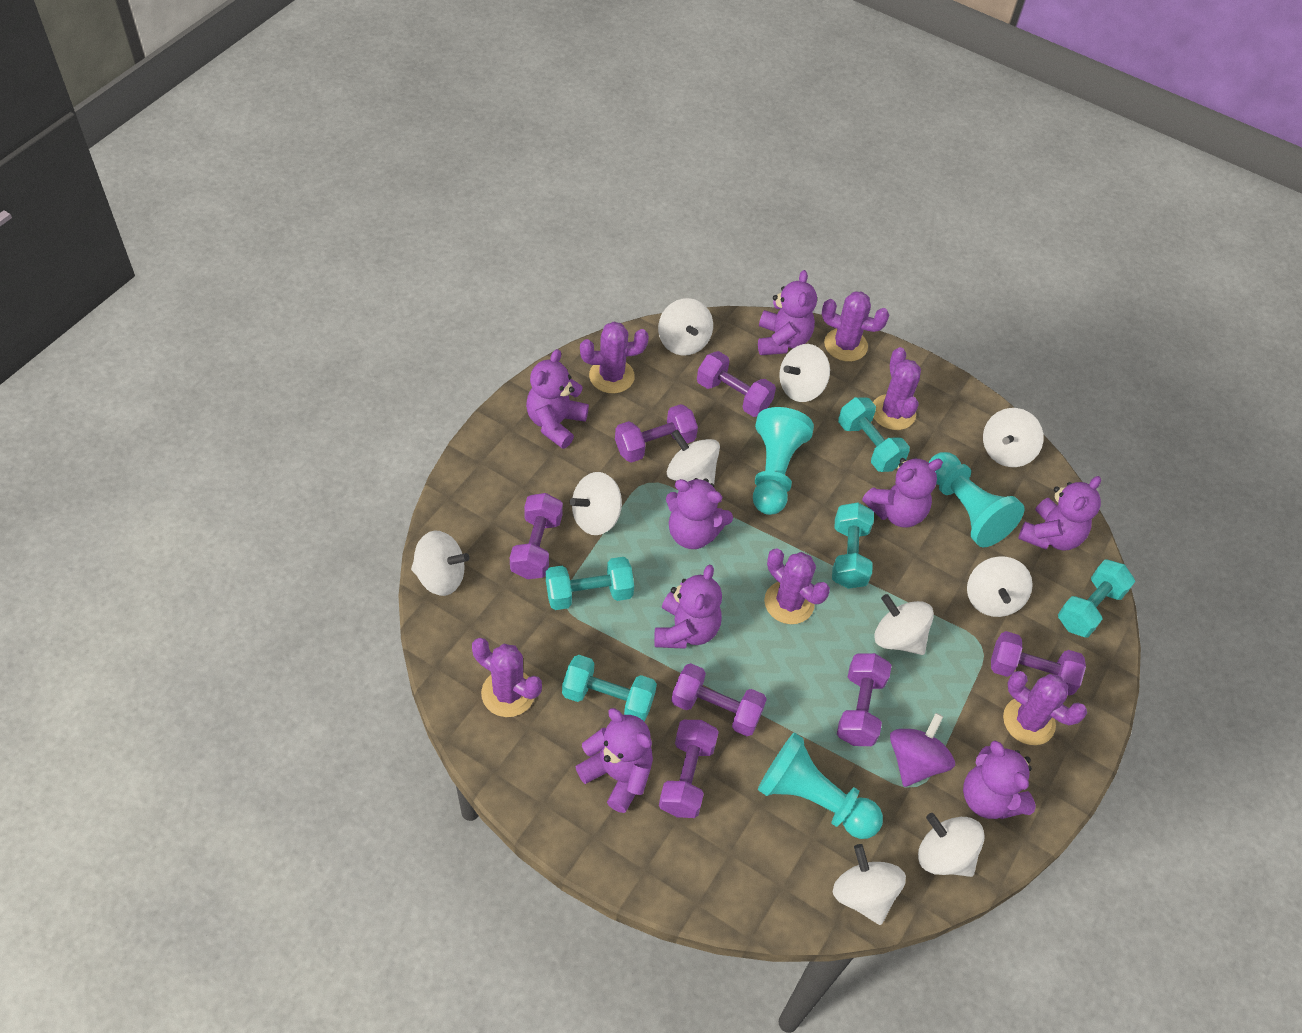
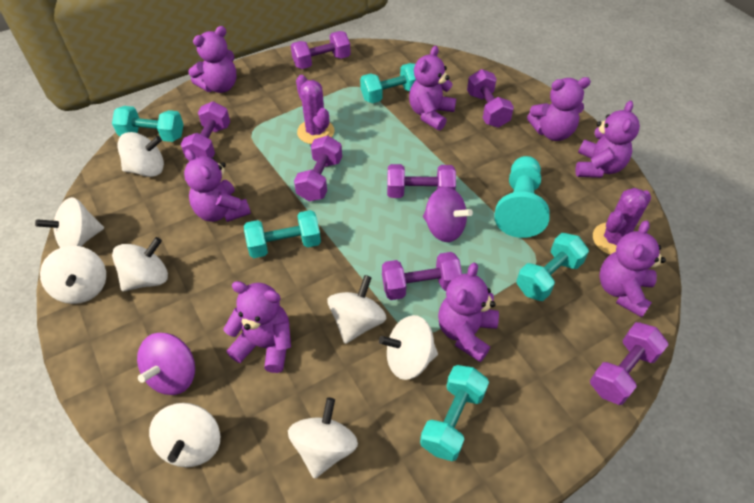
purple cactus: [472,638,542,717] [580,322,649,394] [764,548,830,624] [822,291,889,362] [873,347,921,430] [1003,671,1087,745] = 6 -> [296,75,334,144] [593,188,651,255] = 2
purple spinning top: [890,713,955,787] = 1 -> [137,333,195,395] [423,187,473,242] = 2
turquoise pawn: [753,407,814,515] [758,732,883,839] [929,452,1025,547] = 3 -> [494,156,550,238] = 1
white spinning top: [411,530,469,596] [569,472,622,535] [658,298,713,356] [667,429,720,484] [779,344,830,402] [833,844,906,925] [874,594,934,655] [918,813,985,877] [967,556,1033,617] [983,408,1044,467] = 10 -> [35,197,104,248] [40,246,106,304] [112,237,168,292] [117,132,164,177] [149,403,220,467] [288,398,358,479] [328,275,387,344] [379,315,438,380] = 8

